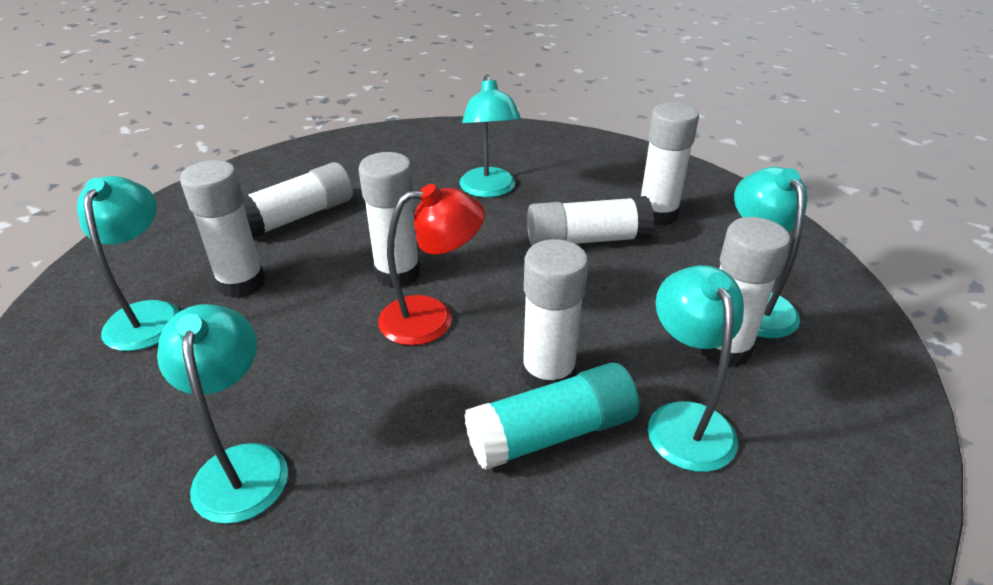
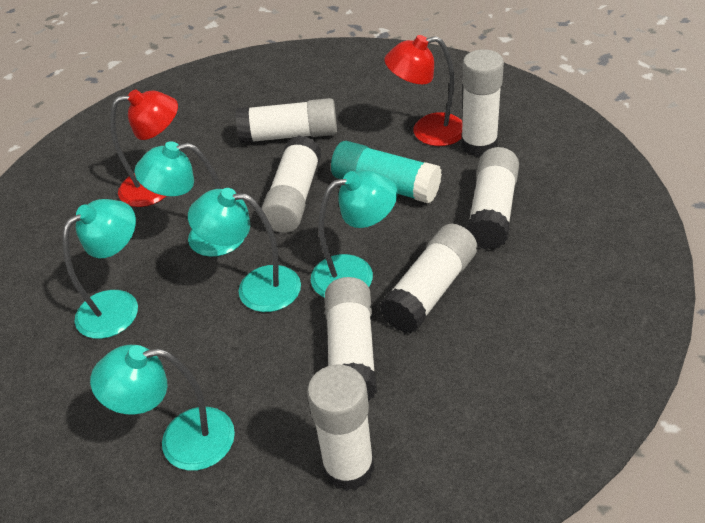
red lamp: [378,184,485,345] = 1 -> [110,89,178,207] [385,35,463,146] = 2

